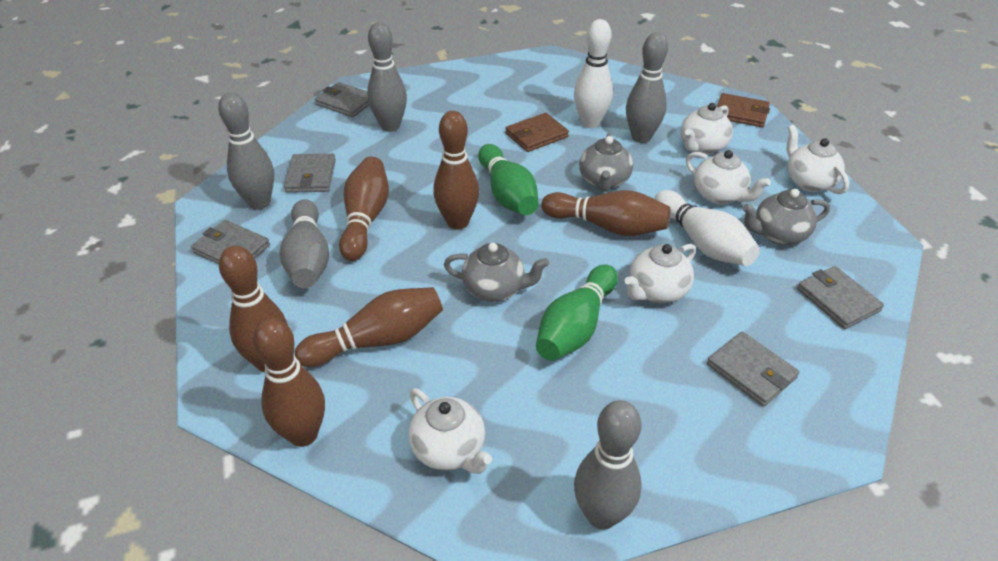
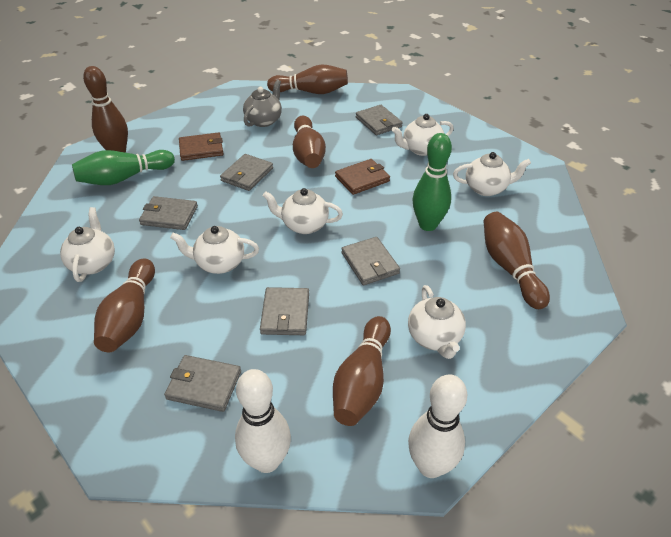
grey bowling pin: [218,92,274,209] [279,199,329,288] [367,22,407,132] [574,400,642,529] [626,32,668,143] = 5 -> none = 0
grey teapot: [444,243,549,302] [579,133,633,192] [742,189,830,245] = 3 -> [243,79,282,127] = 1
grey wallet: [191,220,270,264] [284,154,336,193] [315,82,369,117] [707,331,800,406] [797,266,884,329] = 5 -> [139,196,198,230] [164,355,241,412] [220,154,273,191] [260,287,309,335] [341,237,400,285] [356,105,403,135] = 6
white teapot: [409,388,492,474] [625,244,696,303] [681,103,733,155] [686,150,771,205] [787,125,849,194] = 5 -> [60,207,115,282] [170,226,259,274] [263,188,343,234] [392,114,454,156] [408,285,466,359] [453,152,531,196] = 6

